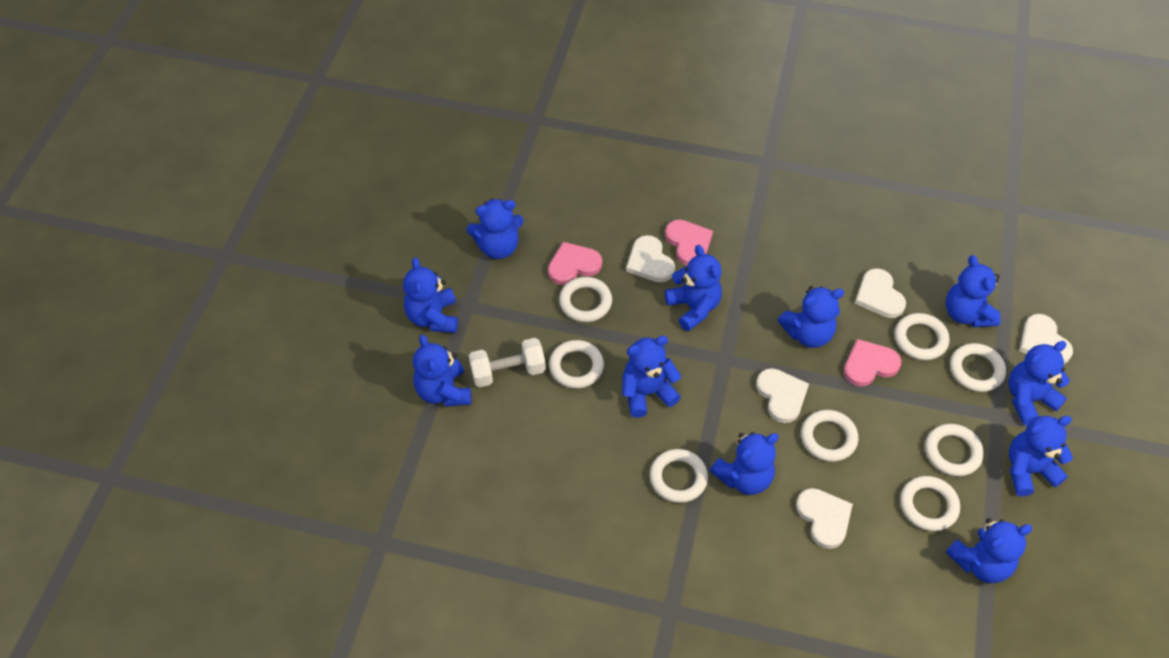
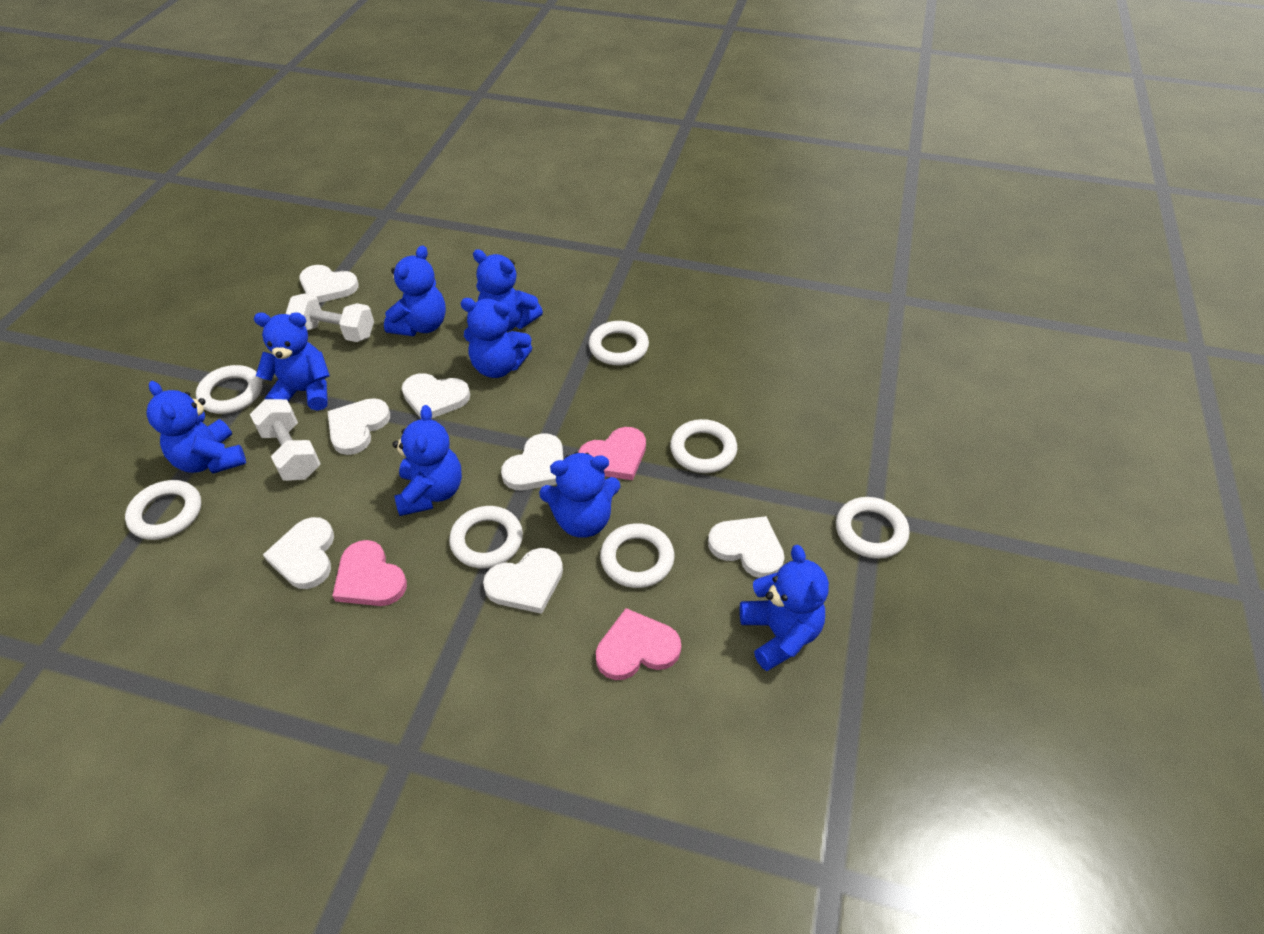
blue teddy bear: [403,257,458,333] [413,335,471,407] [467,199,524,259] [622,336,681,418] [665,245,722,332] [710,432,779,495] [778,286,844,348] [946,255,1001,327] [946,518,1033,583] [1008,341,1070,425] [1009,416,1073,496] = 11 -> [146,381,246,474] [254,312,330,411] [384,245,446,336] [392,405,462,516] [461,298,532,378] [473,249,543,332] [539,452,620,538] [740,545,829,671] = 8
white dumbbell: [469,338,546,388] = 1 -> [250,399,321,481] [286,293,374,342] = 2
white heart: [626,235,675,282] [756,368,809,423] [796,488,853,549] [855,268,906,318] [1019,314,1073,364] = 5 -> [263,517,334,589] [299,265,359,303] [328,398,390,455] [402,373,470,419] [483,548,563,614] [501,433,563,490] [708,516,784,578] = 7
white ring: [549,340,604,389] [559,277,612,322] [650,449,708,503] [801,410,859,462] [895,313,950,360] [900,476,960,531] [925,424,984,476] [950,343,1006,392] = 8 -> [125,480,201,540] [196,365,262,414] [449,506,523,569] [589,321,649,366] [600,523,674,588] [670,419,737,473] [836,497,909,559] = 7

